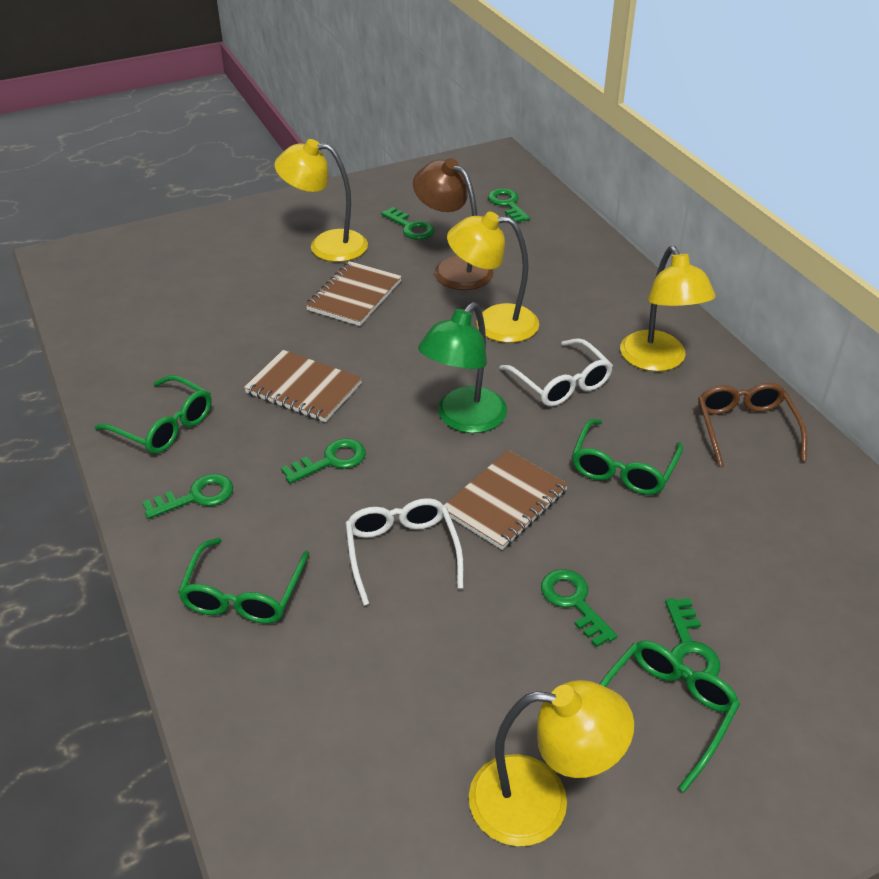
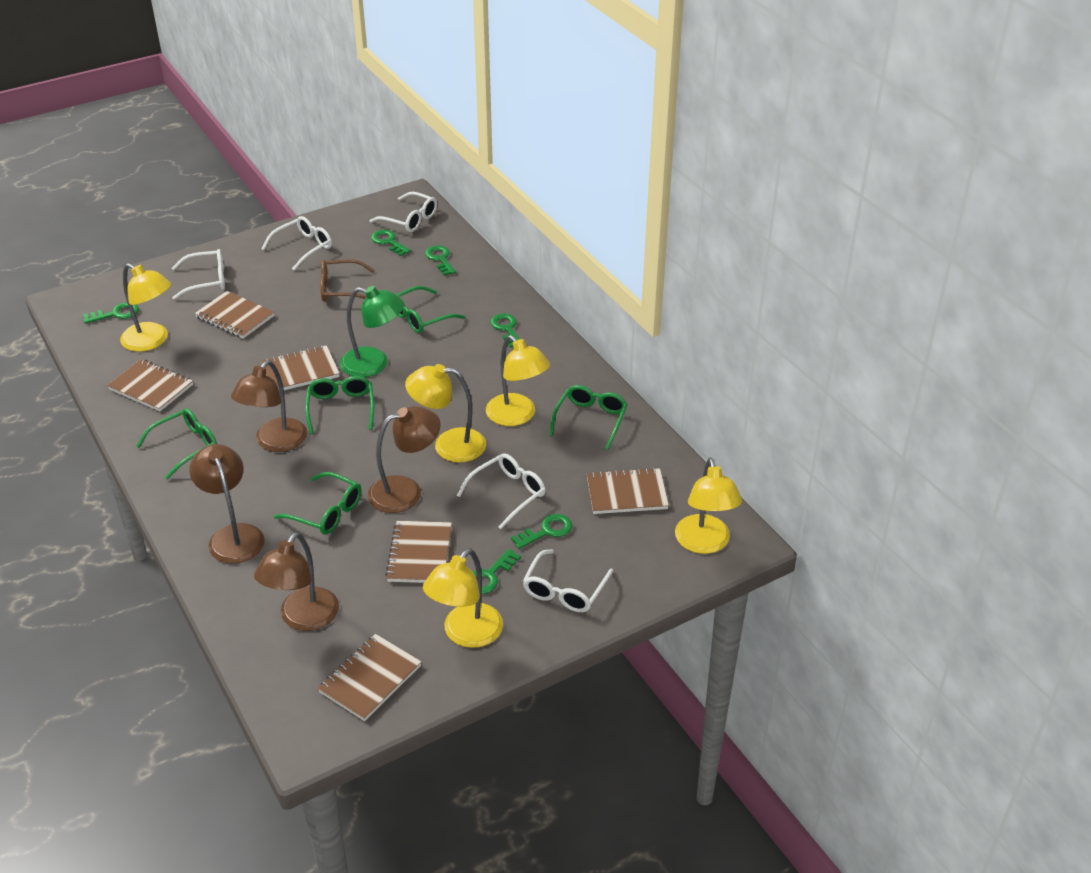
brown lamp: [413,158,493,290] = 1 -> [189,444,265,564] [231,360,307,452] [254,532,339,631] [368,406,441,513] = 4
brown notebook: [244,350,362,422] [306,261,402,326] [445,450,568,550] = 3 -> [107,359,193,411] [195,291,274,338] [261,345,340,390] [318,634,421,721] [385,521,452,583] [587,467,669,514] = 6
green glasses: [95,375,212,454] [178,538,309,624] [572,419,683,495] [600,641,740,792] = 4 -> [136,408,217,479] [274,472,362,534] [305,376,374,434] [396,286,466,333] [549,385,628,450] = 5
white glasses: [345,498,464,606] [500,338,613,406] = 2 -> [172,249,225,300] [262,216,332,271] [370,192,437,232] [457,453,546,529] [523,549,613,612] = 5
yellow lamp: [274,139,368,262] [447,212,539,343] [469,680,634,846] [620,246,716,372] = 4 -> [120,263,171,352] [405,364,486,463] [423,548,503,648] [486,335,550,426] [675,458,742,554] = 5

